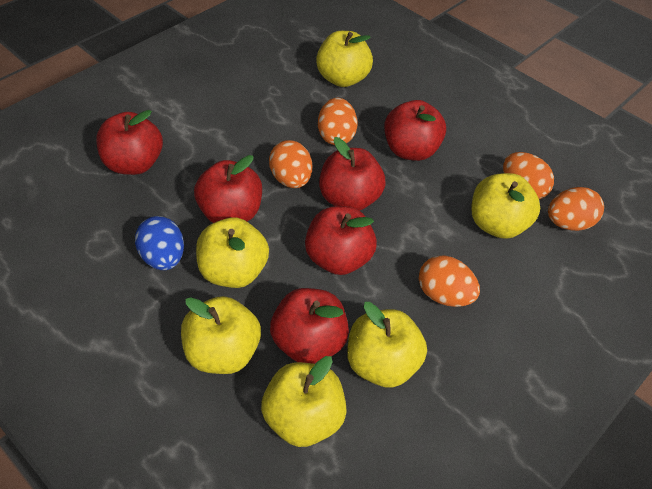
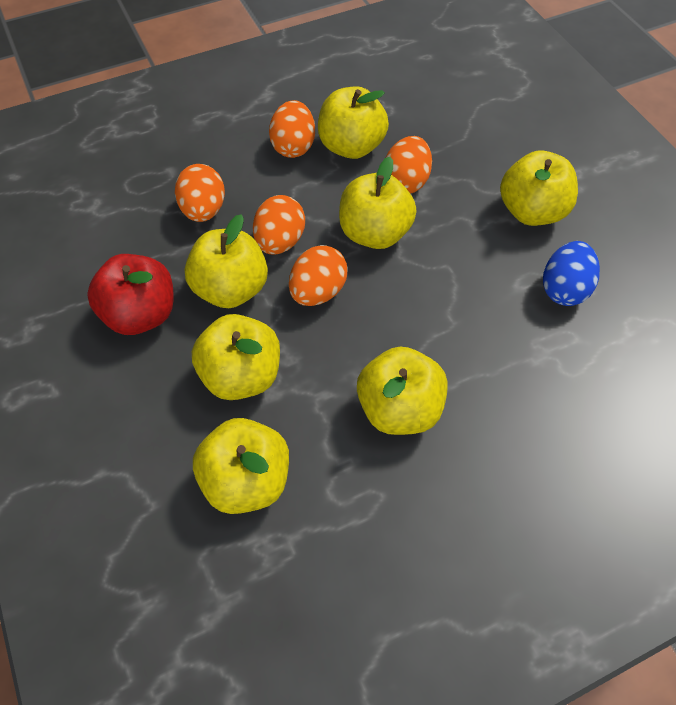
red apple: [96,110,163,175] [194,155,262,223] [270,288,349,364] [305,206,377,275] [319,137,386,211] [384,100,446,161] = 6 -> [87,254,174,335] = 1
yellow apple: [181,296,261,374] [196,217,269,288] [261,356,347,447] [316,31,373,87] [347,302,427,388] [471,173,540,239] = 6 -> [185,214,268,308] [192,314,280,400] [193,418,289,514] [318,86,389,159] [339,157,417,249] [357,347,448,435] [500,151,578,226] = 7

